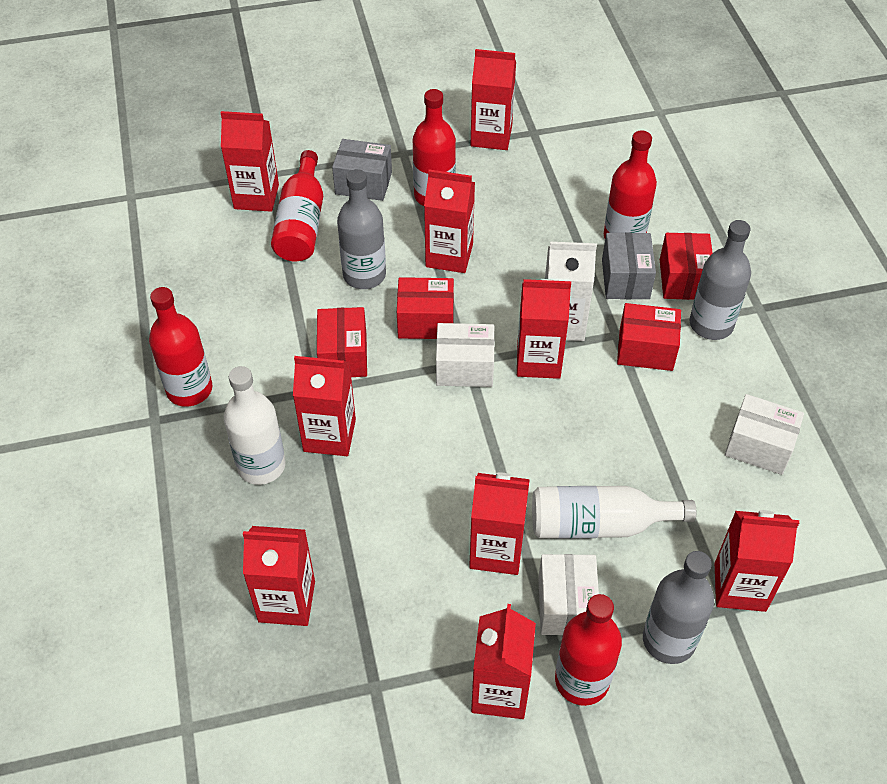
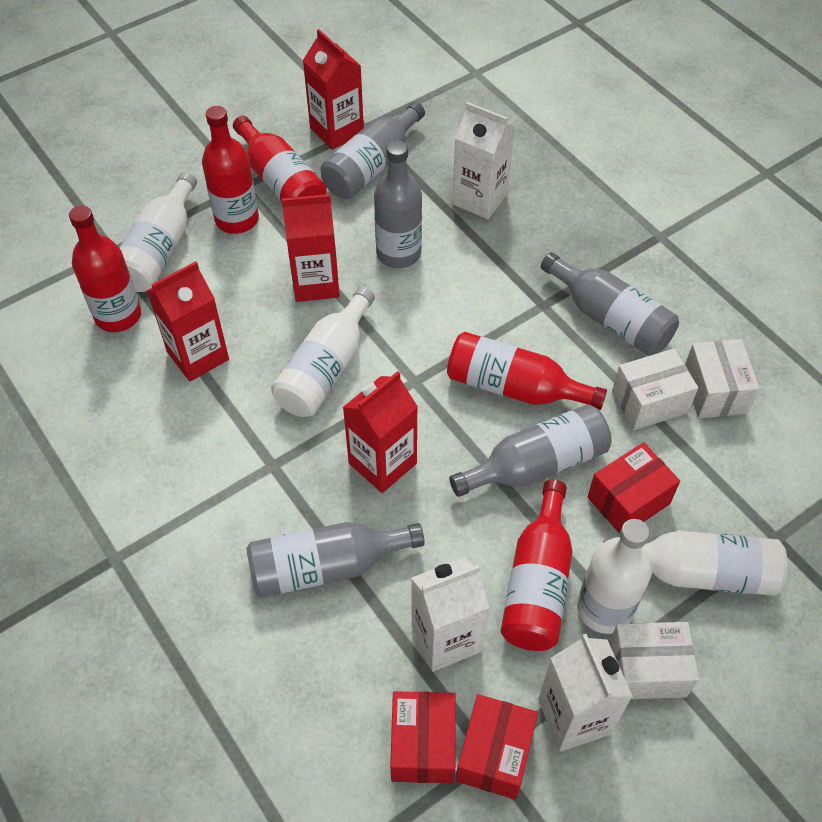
grey bottle: [337,169,386,289] [643,551,714,664] [690,220,751,340] = 3 -> [246,522,425,598] [320,102,425,199] [374,140,422,268] [449,404,612,497] [541,252,679,356] = 5
grey box: [332,139,392,201] [602,232,656,299] = 2 -> none = 0
red box: [317,307,367,377] [397,277,454,339] [617,303,681,371] [660,233,713,300] = 4 -> [390,691,455,783] [456,694,538,799] [588,442,680,534] = 3
red carton: [221,111,279,212] [243,526,315,626] [293,356,356,456] [424,169,475,273] [469,472,530,575] [471,49,516,150] [471,604,536,719] [517,279,571,379] [715,510,799,612] = 9 -> [147,261,229,381] [282,194,340,302] [303,29,364,150] [343,371,418,493] = 4
white bottle: [224,366,286,485] [532,486,696,539] = 2 -> [119,172,197,292] [271,286,375,417] [577,519,652,634] [603,531,787,596] = 4
white carton: [545,242,597,341] = 1 -> [411,557,489,672] [452,102,515,219] [538,634,633,752] = 3

